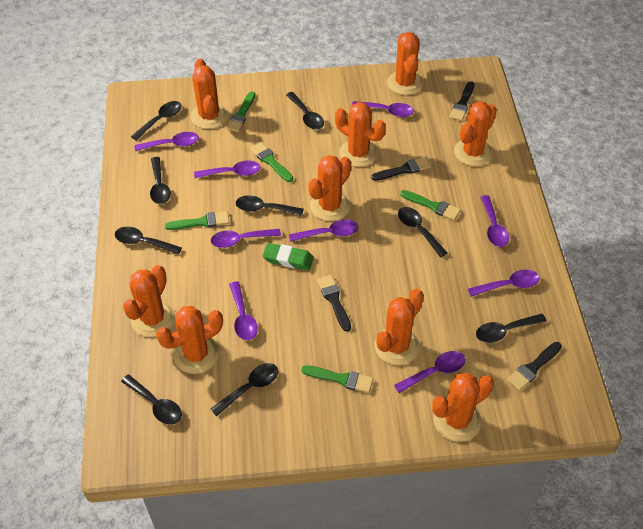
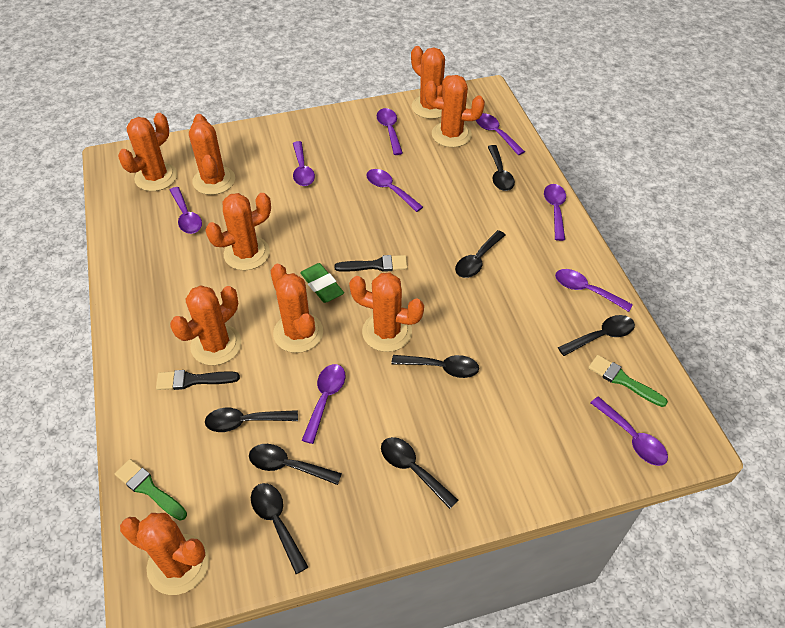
black brush: [317,275,351,331] [371,157,431,181] [449,81,474,121] [507,342,562,391] = 4 -> [156,370,240,390] [334,255,408,272] = 2
black spoon: [115,227,182,255] [121,374,182,425] [131,101,182,141] [150,157,171,204] [211,363,278,416] [236,195,304,216] [286,92,324,130] [398,207,447,257] [476,314,547,343] = 9 -> [205,408,298,432] [249,444,342,485] [251,483,308,574] [381,437,458,509] [391,355,479,378] [455,230,506,278] [488,145,515,191] [558,315,635,356] = 8
green brush: [165,211,229,230] [226,91,255,132] [250,142,293,182] [301,365,373,393] [400,190,461,220] = 5 -> [115,459,187,520] [588,355,668,407] = 2

